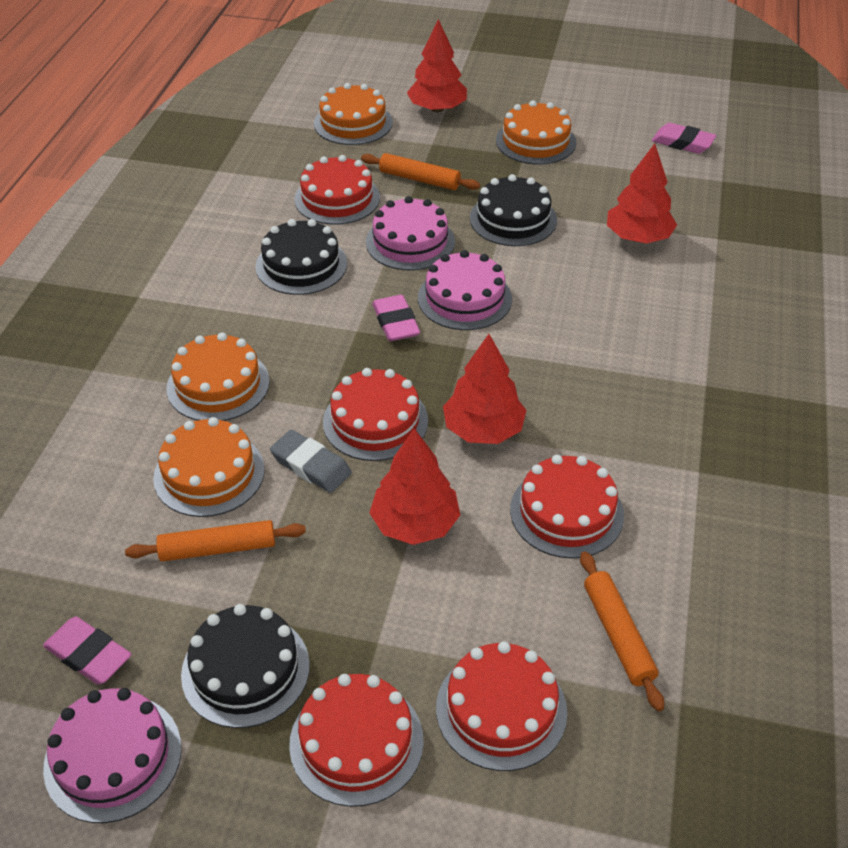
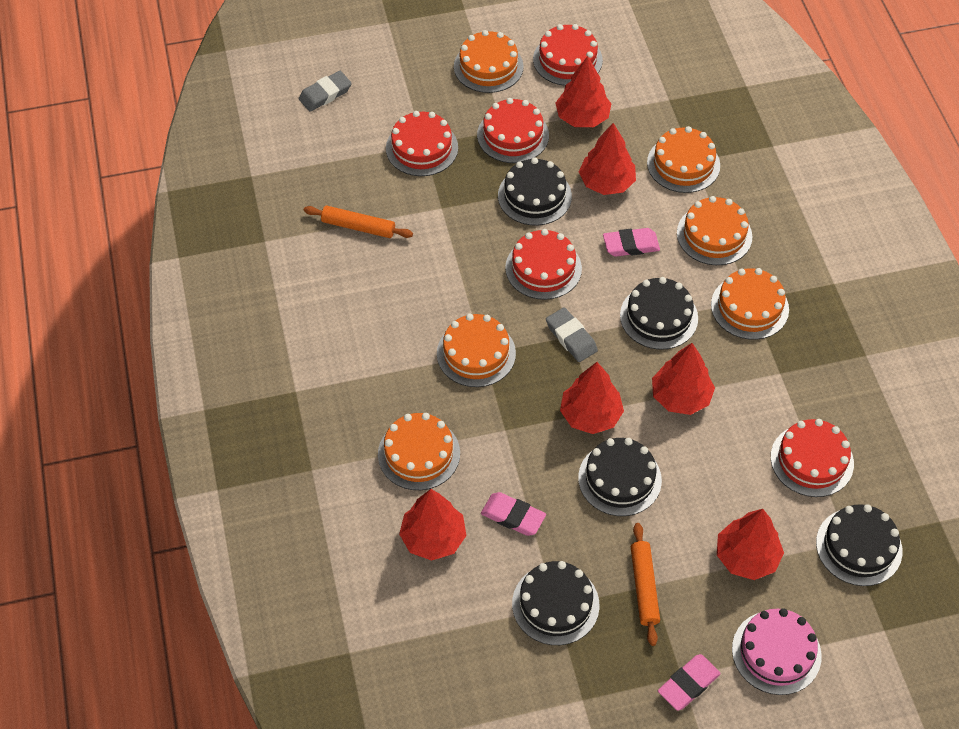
black cake: [181,604,310,728] [256,219,347,295] [470,174,557,246] = 3 -> [498,158,572,226] [512,561,600,645] [578,438,662,516] [620,277,698,349] [816,504,902,586] = 5
grey eraser: [270,430,352,493] = 1 -> [299,71,352,112] [546,307,598,362] = 2
orange cake: [153,417,265,517] [166,332,270,421] [314,83,393,145] [496,100,576,165] = 4 -> [378,413,460,490] [437,314,516,387] [454,30,524,93] [647,126,720,193] [677,196,752,265] [711,268,789,340] = 6
orange rolling pin: [125,520,306,562] [361,153,480,190] [580,551,664,711] = 3 -> [304,206,413,238] [631,523,660,646] = 2
pink cake: [43,688,182,823] [366,196,455,271] [418,250,512,330] = 3 -> [732,608,822,695] = 1
red tree: [369,428,460,545] [407,19,467,113] [443,334,527,444] [607,143,677,244] = 4 -> [399,489,466,561] [555,56,611,127] [560,362,624,434] [579,123,636,195] [652,343,715,415] [717,509,784,580] = 6

